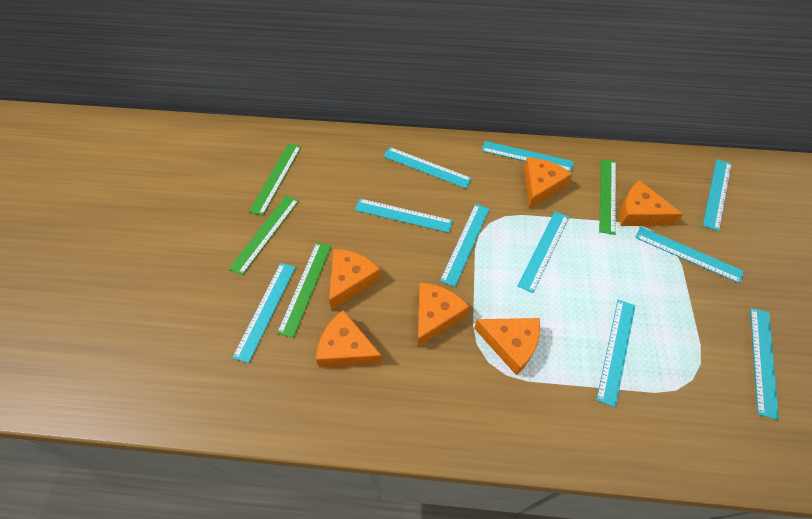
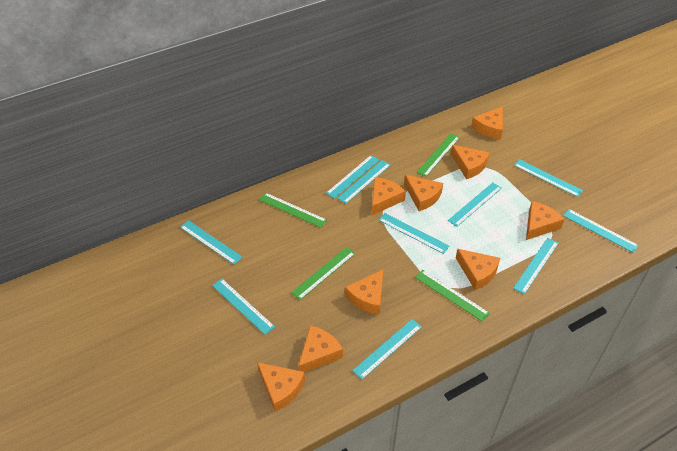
orange cheese: [316,310,383,368] [329,249,381,310] [418,283,470,347] [474,318,540,376] [524,157,572,209] [619,180,683,226] = 6 -> [257,362,305,411] [298,325,343,372] [345,270,383,315] [372,177,406,215] [404,175,443,211] [451,145,490,179] [456,249,500,290] [471,106,503,139] [526,201,565,240] = 9

